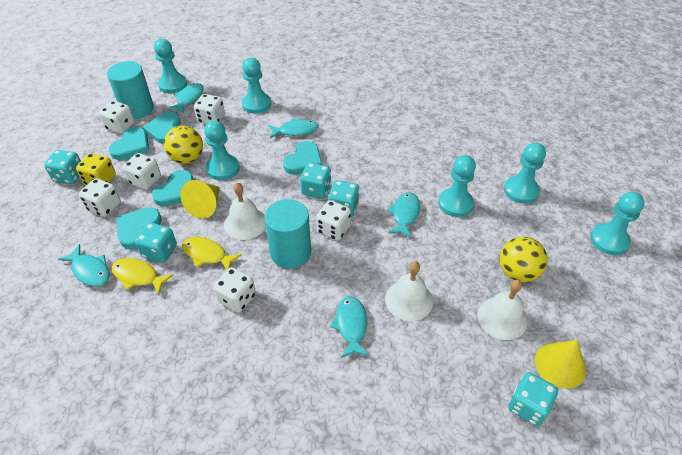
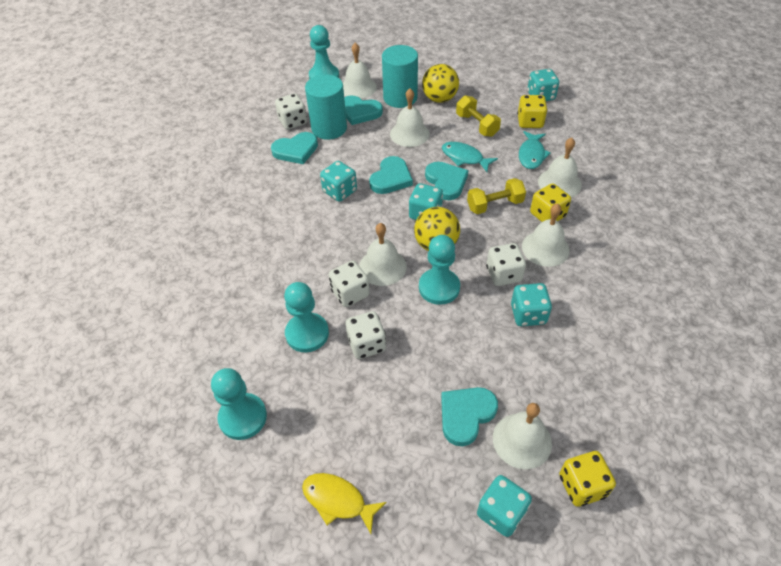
turquoise fish: [58,244,110,287] [167,83,203,113] [268,118,319,138] [330,296,370,358] [387,192,420,238] = 5 -> [442,142,498,172] [519,131,551,169] = 2
turquoise pawn: [154,39,187,93] [204,120,240,180] [242,58,271,114] [438,155,476,217] [504,142,546,204] [590,192,645,255] = 6 -> [211,368,267,440] [284,282,329,352] [309,25,339,79] [419,235,460,305] = 4
white bell: [224,183,266,240] [385,261,433,321] [477,280,527,340] = 3 -> [343,43,377,99] [359,223,407,286] [390,88,430,147] [493,403,552,469] [522,204,570,267] [538,138,582,197] = 6
white dice: [79,178,121,217] [99,101,135,134] [123,153,161,190] [194,94,225,124] [213,267,256,313] [316,200,351,241] = 6 -> [275,94,307,130] [329,260,370,307] [346,311,386,359] [486,243,526,286] = 4
yellow cone: [180,180,219,219] [535,340,586,389] = 2 -> none = 0
yellow dice: [76,153,116,185] = 1 -> [517,95,547,128] [530,183,571,222] [559,451,616,507] = 3
yellow dumbbell: none = 0 -> [456,95,501,137] [467,178,526,214] = 2
yellow fish: [111,258,174,295] [182,237,242,271] = 2 -> [302,473,387,534] = 1

